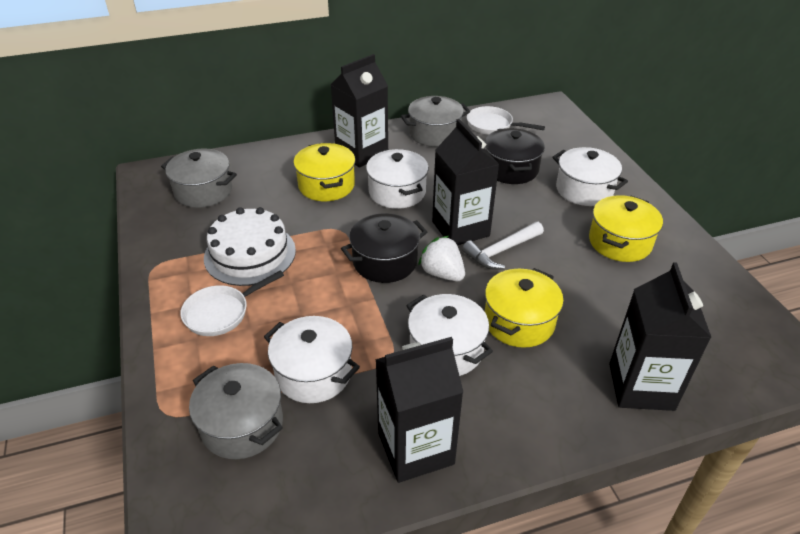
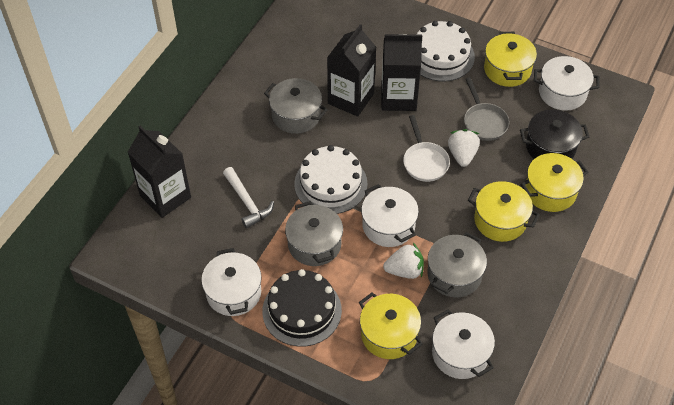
black cake: none = 0 -> [262,269,342,347] = 1
black carton: [330,54,388,168] [375,337,463,483] [432,119,499,245] [609,262,712,411] = 4 -> [128,125,191,218] [327,24,377,117] [381,34,422,111] = 3
black pot: [341,213,427,283] [485,128,545,184] = 2 -> [520,110,589,159] = 1
grey pan: none = 0 -> [464,78,509,141] = 1
white cake: [204,207,296,286] = 1 -> [294,145,368,214] [417,21,475,81] = 2
white pan: [180,270,284,336] [467,106,545,135] = 2 -> [403,115,450,182] = 1
white strawberry: [418,236,465,281] = 1 -> [383,243,424,279] [448,129,480,167] = 2
yellow pot: [293,143,355,201] [485,268,564,348] [589,195,663,262] = 3 -> [359,293,423,359] [468,181,540,242] [484,32,537,87] [520,153,588,212] = 4

